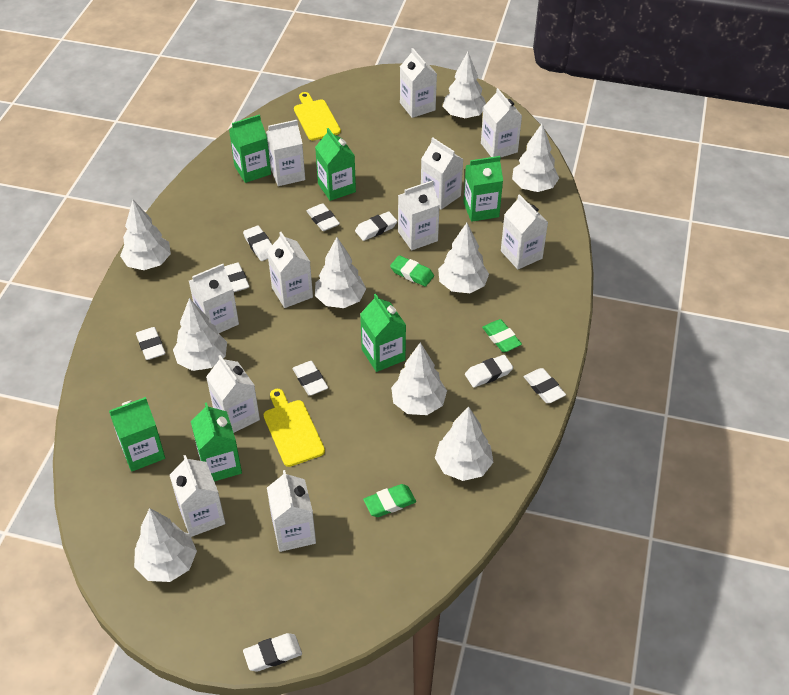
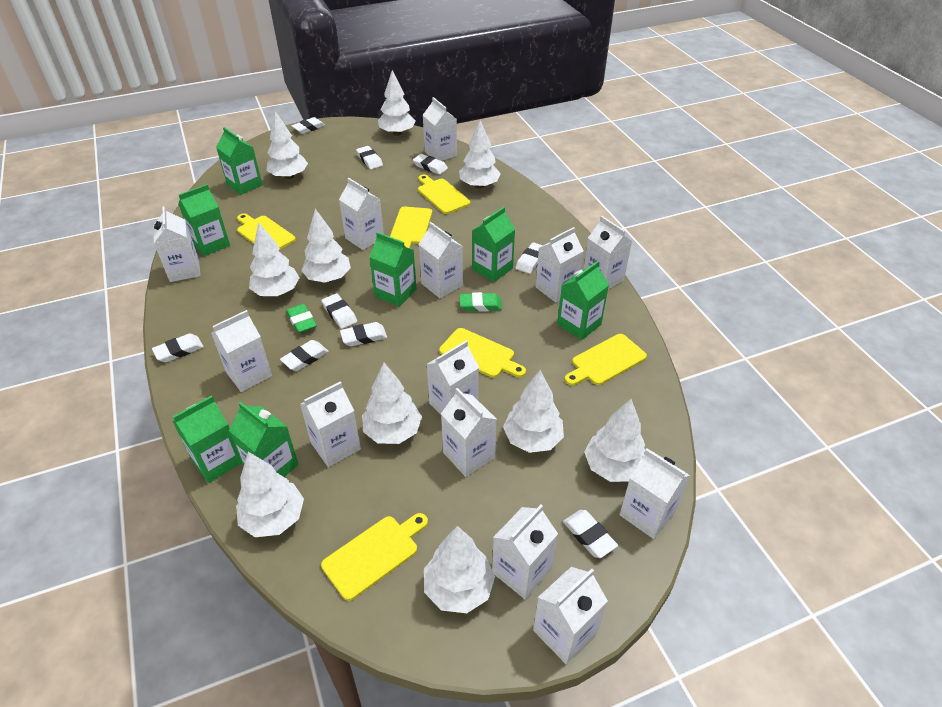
green carton: [109,397,165,472] [191,402,242,481] [229,114,271,183] [315,128,356,201] [360,294,406,372] [463,156,503,222] = 6 -> [173,395,242,483] [178,184,230,256] [216,127,262,195] [229,402,299,477] [369,232,417,307] [472,207,515,282] [557,261,609,340] = 7
green eraser: [363,484,416,517] [390,255,434,287] [482,319,522,352] = 3 -> [286,304,317,333] [459,292,502,311] = 2
white carton: [170,455,225,537] [189,264,239,333] [206,355,260,433] [266,120,305,186] [267,232,313,308] [267,470,316,552] [398,180,440,250] [400,48,437,118] [421,137,464,210] [481,88,522,157] [501,194,548,269] = 11 -> [153,206,200,282] [211,310,272,392] [300,381,361,467] [339,178,384,250] [418,222,463,298] [423,97,457,161] [426,340,479,414] [441,388,497,477] [492,505,558,599] [533,567,608,664] [535,227,583,303] [583,216,632,289] [619,449,690,539] = 13
white tree: [120,200,171,270] [134,508,197,582] [173,298,227,371] [315,237,366,308] [391,342,447,415] [435,406,493,481] [438,223,489,293] [443,52,486,119] [512,123,559,192] = 9 -> [236,452,304,537] [249,222,300,296] [267,111,308,179] [301,209,351,283] [362,363,422,444] [378,70,416,136] [424,526,495,613] [459,120,501,189] [503,370,564,453] [584,399,645,482] = 10
yellow cutting board: [263,389,325,467] [294,92,341,141] = 2 -> [237,213,296,250] [321,513,428,601] [390,207,432,248] [418,175,470,214] [439,328,526,378] [565,334,647,386] = 6

